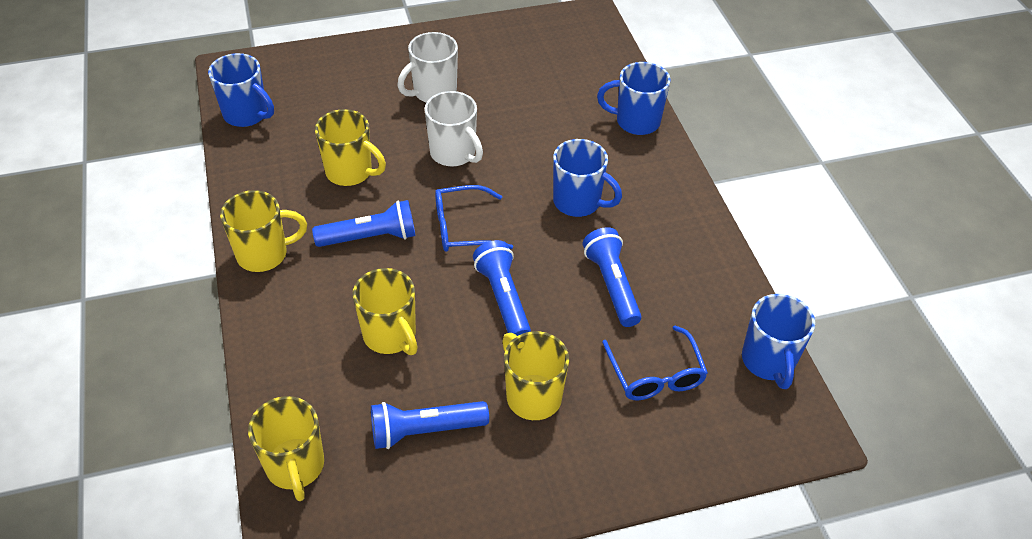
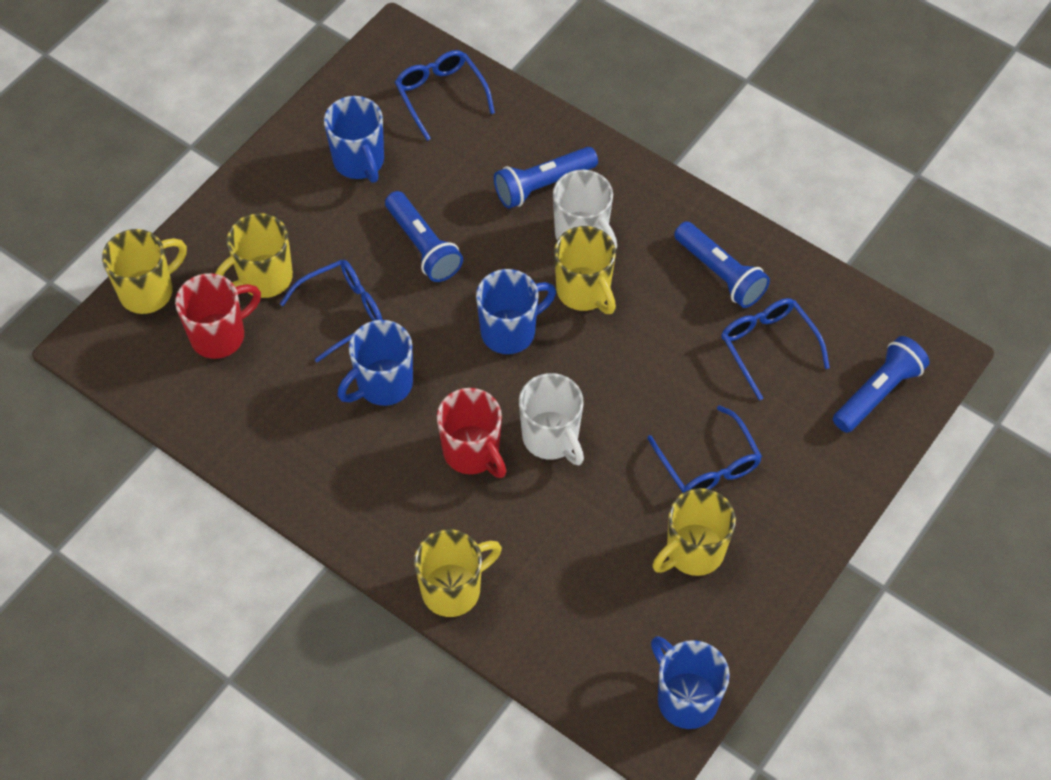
blue glasses: [435,185,513,252] [602,325,708,400] = 2 -> [279,260,383,363] [395,50,495,141] [647,405,762,493] [721,298,830,401] = 4
red mug: none = 0 -> [175,273,261,359] [437,388,506,478] = 2

